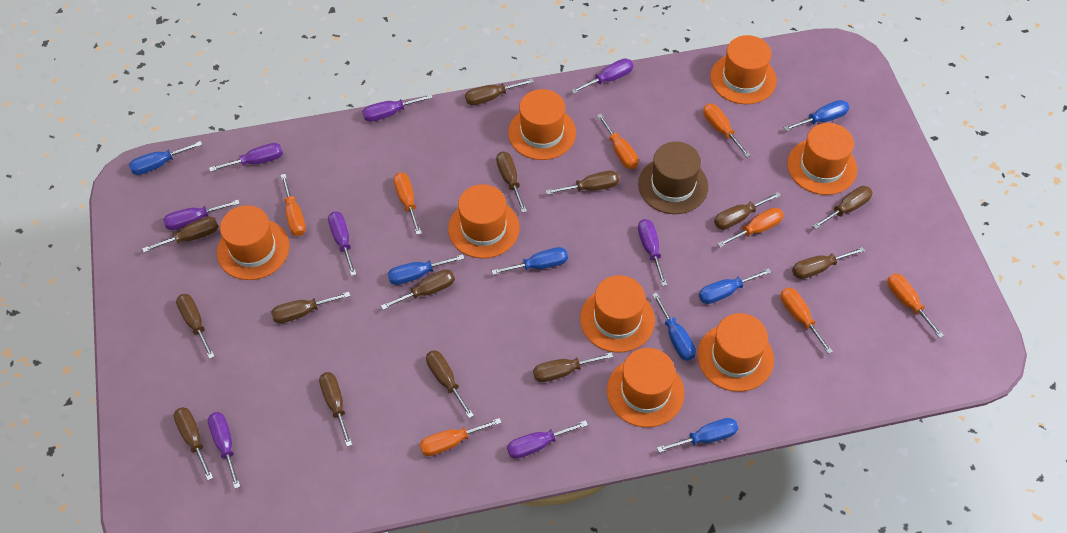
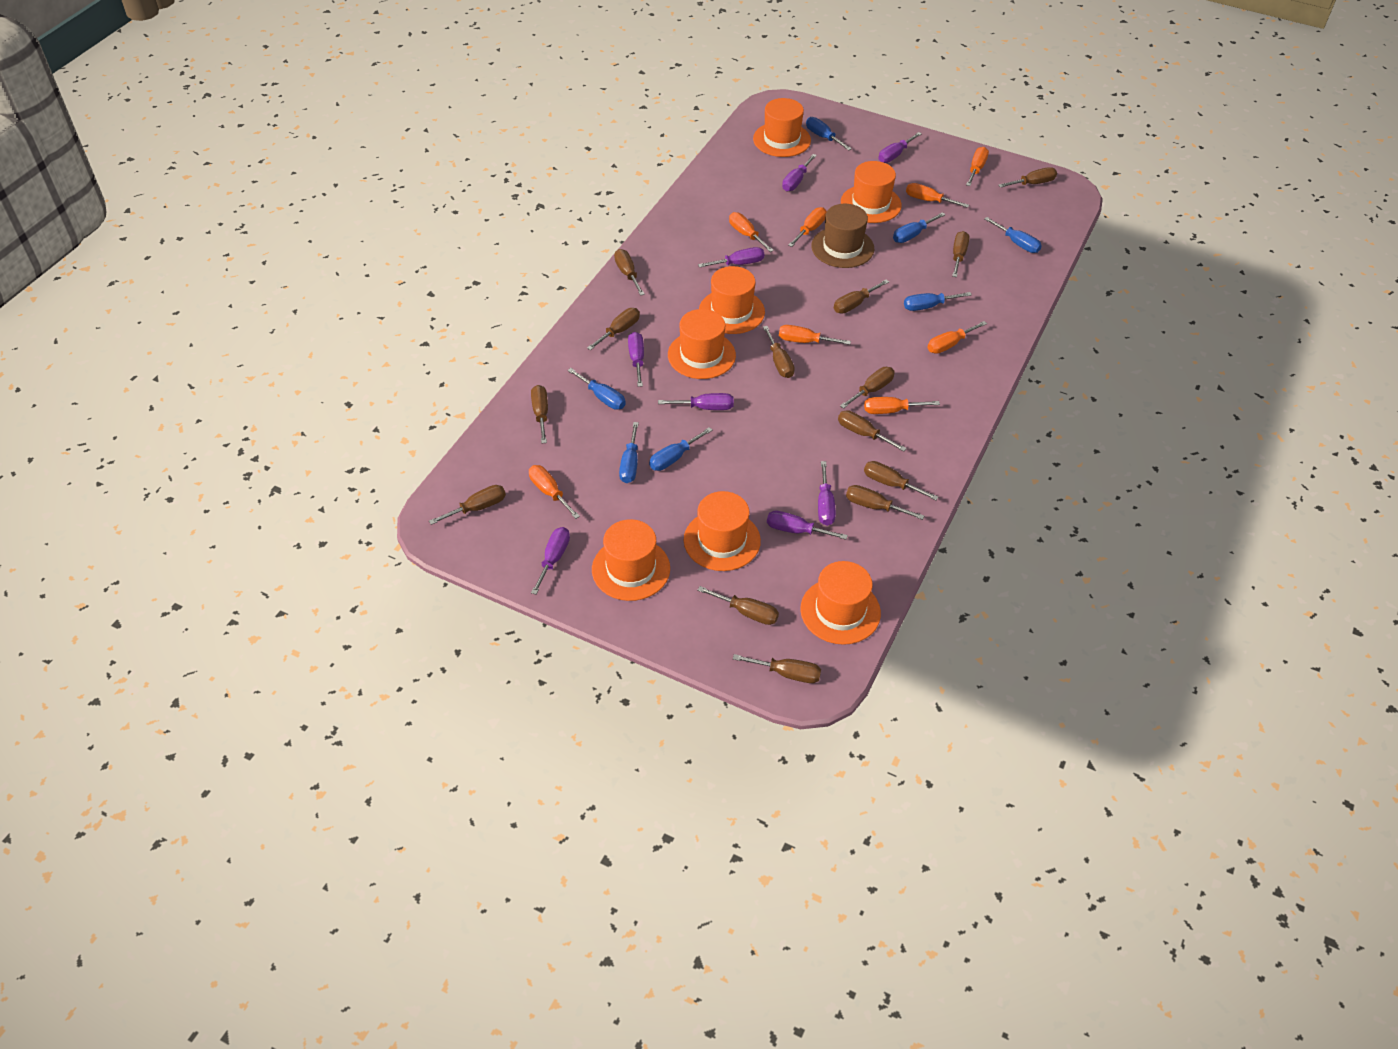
orange hat: [217,205,289,280] [448,184,520,258] [508,89,576,160] [580,275,655,353] [607,348,684,427] [697,313,774,392] [710,35,777,104] [787,123,857,195] = 8 -> [592,519,670,601] [668,309,736,379] [684,491,761,571] [699,266,765,334] [753,98,811,157] [800,561,881,645] [841,161,902,223] = 7

